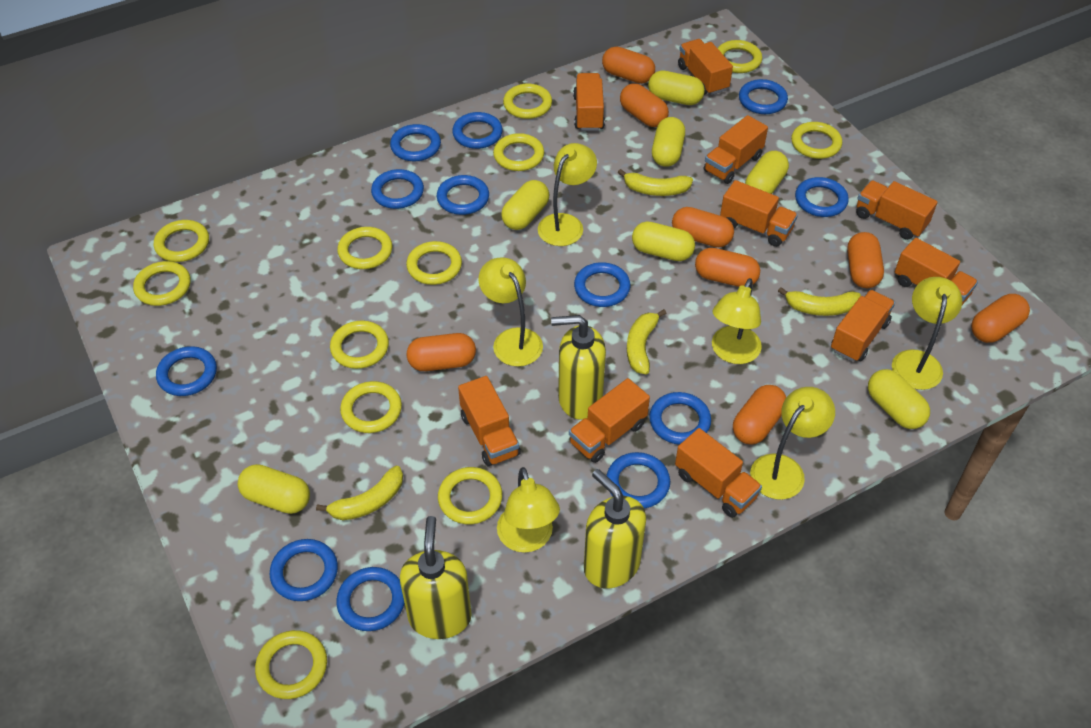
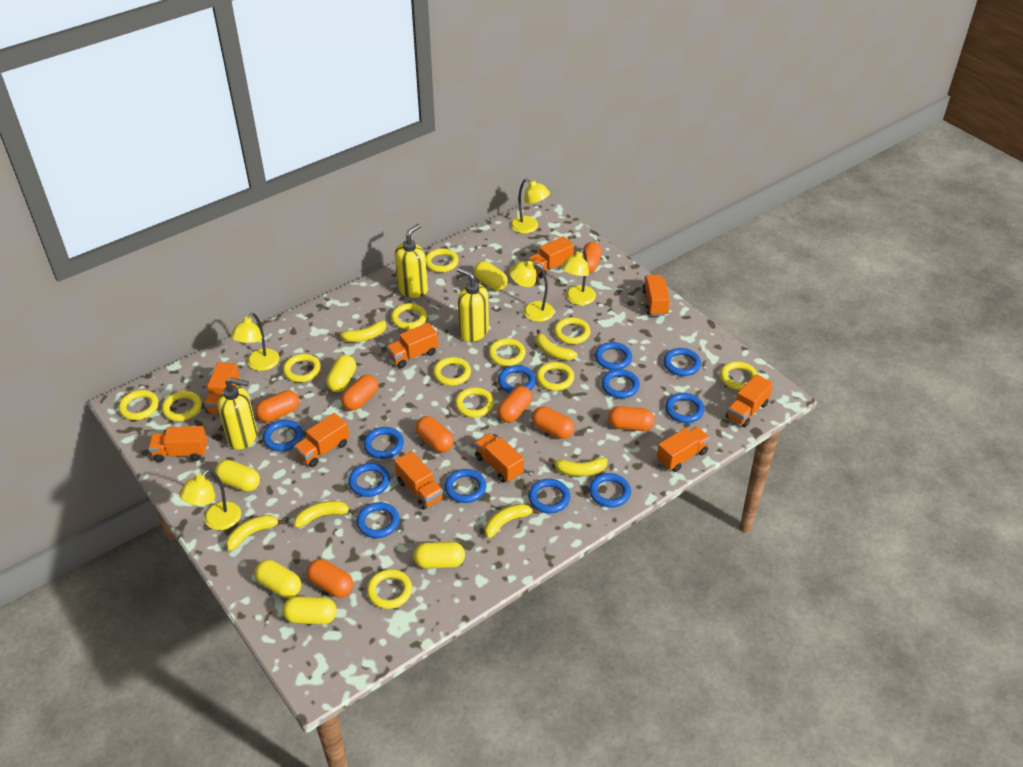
yellow banana: [316,466,403,520] [618,169,693,196] [627,309,667,374] [778,287,861,316] = 4 -> [226,515,285,551] [294,501,356,528] [335,320,386,342] [485,504,539,538] [536,329,577,361] [549,457,608,476] = 6
yellow capsule: [238,464,310,514] [501,180,549,230] [632,221,695,261] [648,70,705,105] [652,117,685,167] [745,151,789,194] [868,369,930,429] = 7 -> [215,460,260,492] [255,560,301,598] [283,596,337,625] [326,355,356,392] [413,542,465,569] [474,261,508,291] = 6
yellow lamp: [478,258,543,367] [497,467,560,553] [538,143,597,246] [712,278,762,364] [750,387,835,500] [892,277,962,390] = 6 -> [179,469,241,530] [231,313,279,371] [509,261,554,322] [511,178,550,234] [561,249,596,305] = 5

